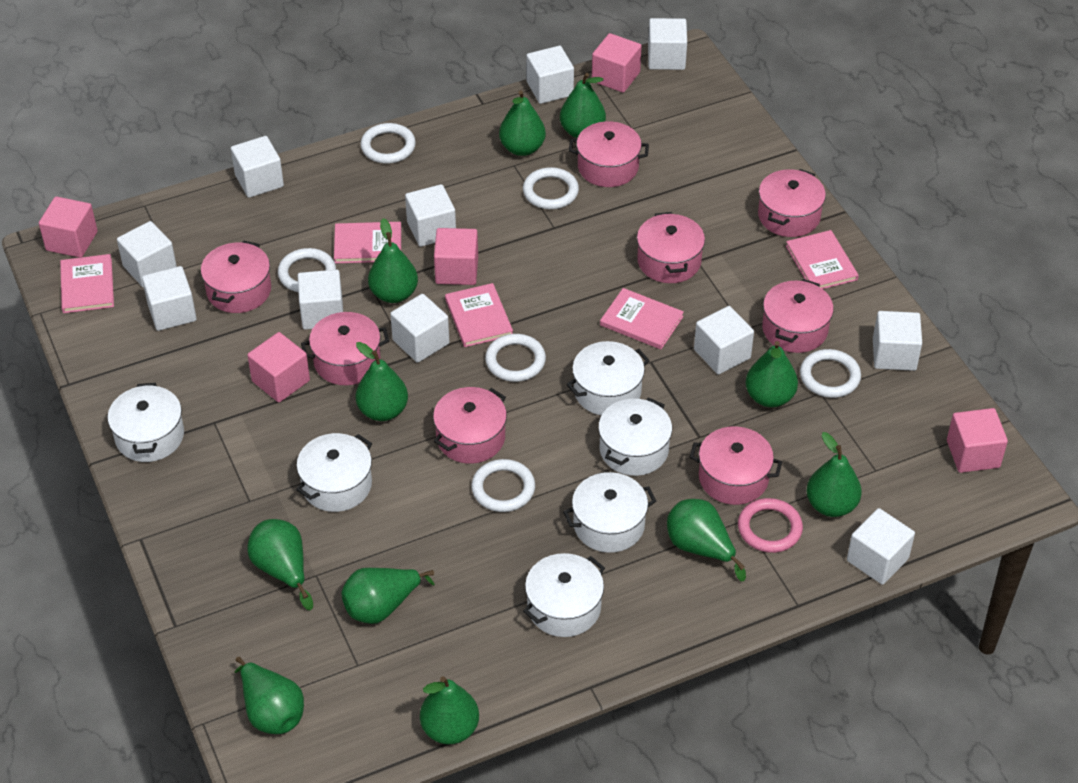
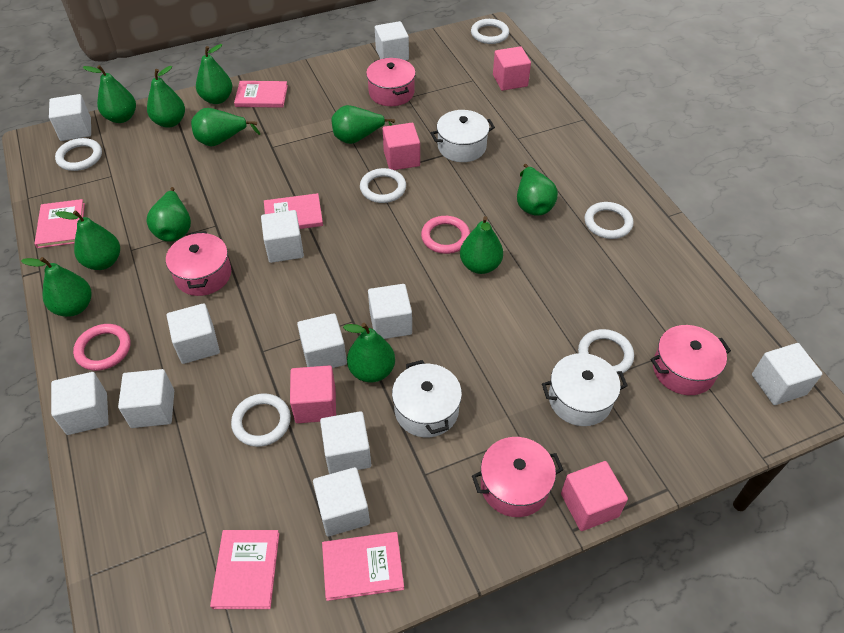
pink cube: [39,196,98,258] [247,332,310,402] [434,228,478,285] [592,33,642,93] [947,408,1008,473] = 5 -> [290,365,336,423] [383,123,420,170] [493,46,531,91] [561,461,628,531] = 4
pink pot: [201,240,271,313] [301,312,389,385] [433,387,507,464] [569,121,649,187] [637,212,705,283] [690,426,782,505] [758,169,826,237] [762,279,834,353] = 8 -> [166,231,231,296] [366,58,416,106] [472,437,563,517] [651,325,731,395] = 4
pink ring: [738,498,803,553] = 1 -> [73,324,130,371] [421,216,470,254] = 2
white pot: [108,383,184,462] [296,433,372,512] [523,553,605,637] [563,472,656,553] [567,341,650,416] [598,397,672,476] = 6 -> [392,360,462,437] [431,110,495,162] [542,353,627,426] = 3

